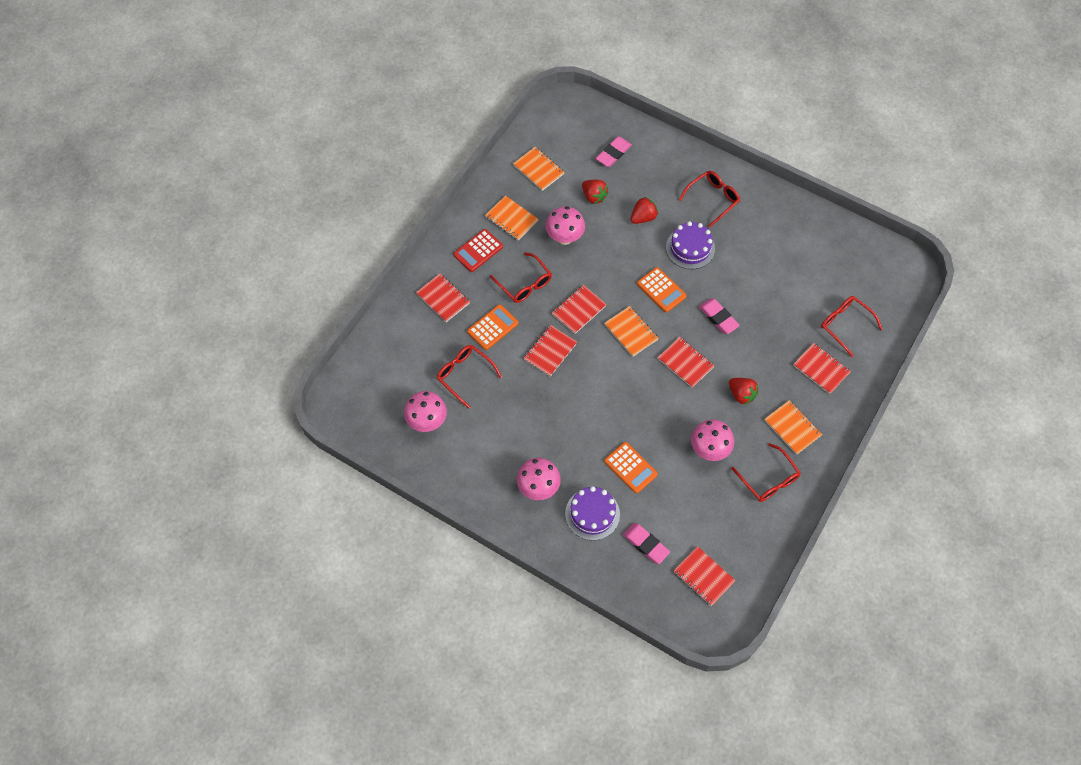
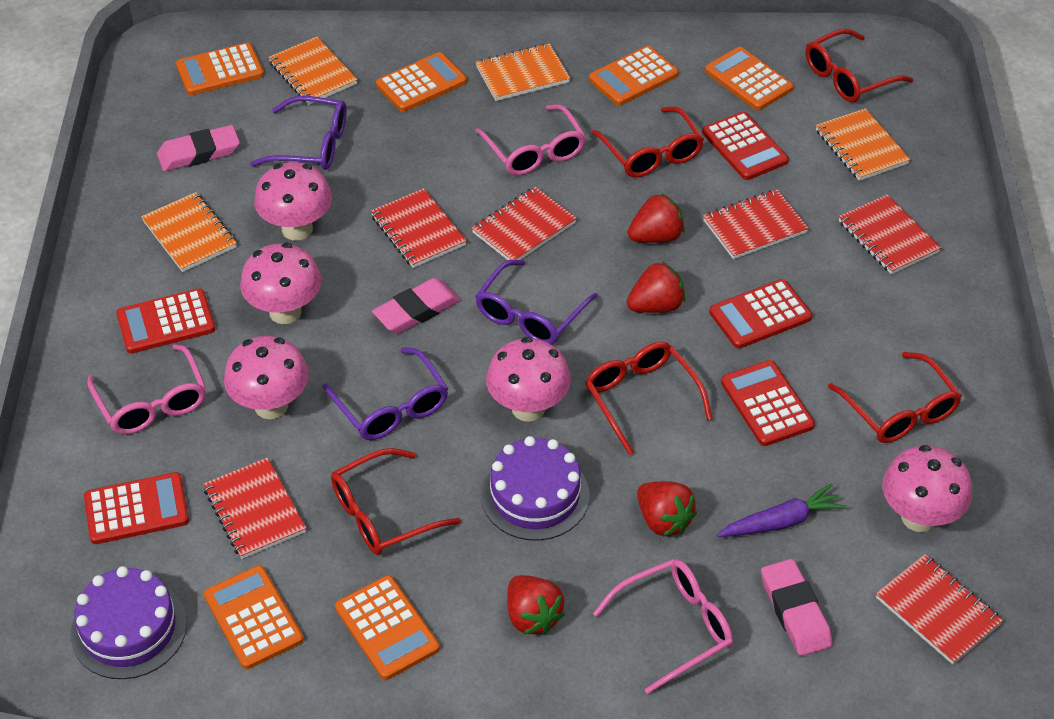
orange calculator: [467,304,518,350] [604,442,658,494] [637,267,687,312] = 3 -> [176,43,264,95] [204,565,304,669] [335,575,440,680] [376,52,467,112] [589,46,679,106] [705,47,793,110] = 6
pink glasses: none = 0 -> [87,344,206,434] [475,104,586,175] [593,559,733,694] = 3
pink mushroom: [404,391,447,432] [517,458,561,500] [546,206,585,245] [691,419,734,461] = 4 -> [224,336,309,419] [240,243,321,324] [254,162,332,241] [486,337,571,422] [882,445,972,532] = 5
purple carrot: none = 0 -> [717,483,846,537] = 1
purple glasses: none = 0 -> [250,96,347,170] [322,347,448,440] [475,260,598,344] = 3
red calculator: [453,229,503,272] = 1 -> [84,472,189,544] [116,288,215,354] [702,111,789,180] [709,279,812,349] [721,360,815,446] = 5
red strawberry: [582,180,608,204] [631,197,658,224] [729,378,758,405] = 3 -> [507,575,565,635] [627,193,685,243] [627,262,686,313] [637,481,697,537] = 4

